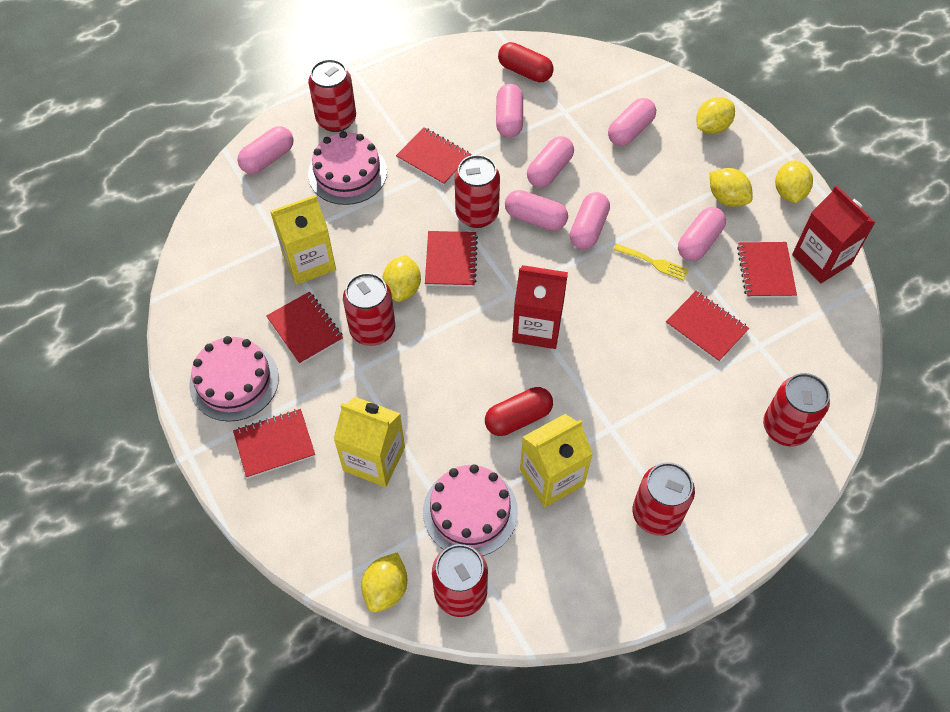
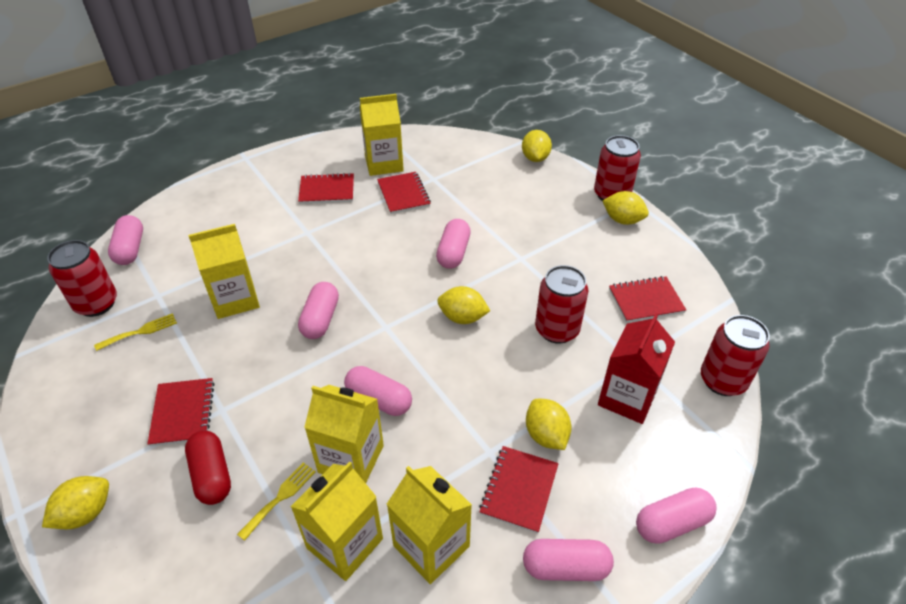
pink cake: [189,336,279,422] [308,131,387,205] [423,464,518,556] = 3 -> none = 0
pink capsule: [237,126,294,174] [496,84,523,138] [505,190,568,231] [527,136,574,188] [570,192,610,249] [608,98,656,146] [678,207,726,261] = 7 -> [108,215,143,265] [298,282,339,339] [344,366,412,416] [436,219,471,269] [523,539,614,581] [636,488,717,544] = 6
red can: [308,59,356,132] [343,273,395,346] [432,544,488,617] [455,155,500,228] [633,462,695,536] [763,373,830,447] = 6 -> [47,240,117,317] [535,265,589,344] [594,135,641,201] [701,315,770,396] = 4
red capsule: [485,387,553,436] [498,42,553,82] = 2 -> [185,430,231,505] = 1
red carton: [512,265,568,349] [792,185,876,283] = 2 -> [598,313,675,424] = 1
red notebook: [233,409,315,478] [266,292,343,365] [396,127,471,185] [425,231,478,287] [666,291,749,362] [737,242,797,298] = 6 -> [147,378,215,446] [298,173,354,204] [377,172,431,214] [479,446,559,534] [609,276,686,323] = 5
yellow carton: [270,195,336,285] [333,397,405,487] [520,414,593,507] = 3 -> [188,224,260,319] [291,461,383,581] [304,385,384,483] [360,94,404,176] [387,466,472,584] = 5
yellow fork: [614,244,689,281] = 1 -> [94,313,177,351] [237,462,316,541] = 2

